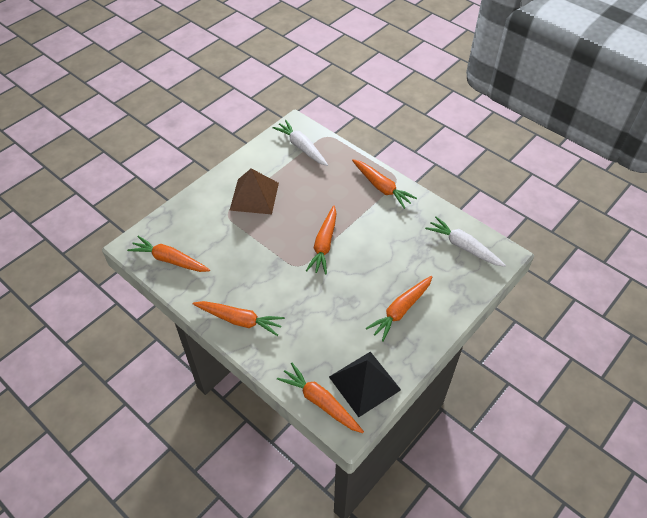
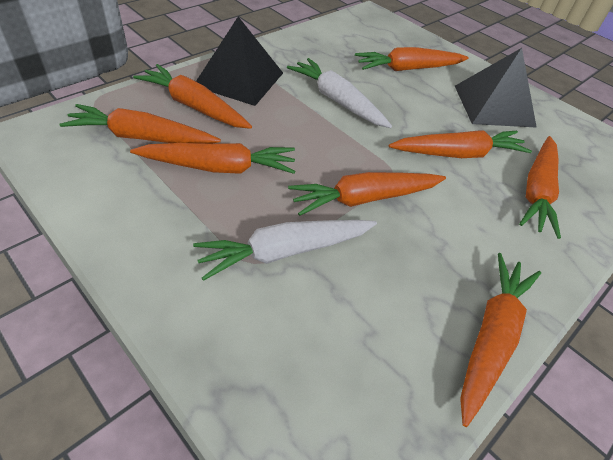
black pyramid: [329,351,401,417] = 1 -> [196,17,283,106] [455,48,537,128] = 2
brown pyramid: [229,169,279,214] = 1 -> none = 0
orange carrot: [127,236,210,272] [193,301,285,336] [277,363,364,433] [306,206,337,275] [352,159,417,209] [366,276,433,342] = 6 -> [59,104,221,144] [130,143,295,174] [133,64,252,129] [288,172,446,216] [355,47,468,71] [389,130,532,158] [460,253,541,427] [519,136,561,239] = 8

